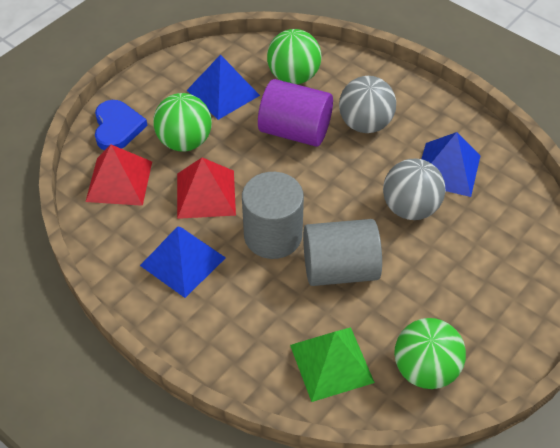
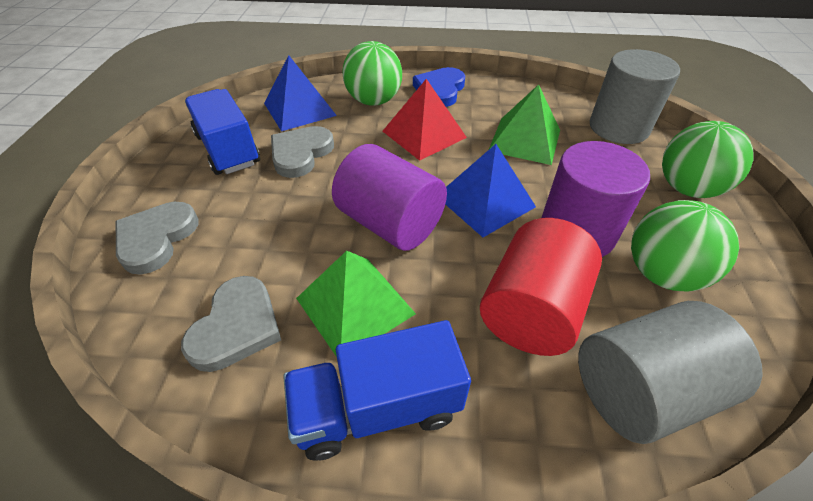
blue pyramid: [140,226,226,298] [187,54,260,120] [421,132,481,197] = 3 -> [264,55,337,131] [445,144,536,237] = 2
blue truck: none = 0 -> [185,89,260,175] [283,320,471,461] = 2
green pyramid: [290,327,375,402] = 1 -> [296,251,416,357] [489,84,560,165] = 2
grey ball: [339,76,396,133] [383,159,445,220] = 2 -> none = 0
grey heart: none = 0 -> [116,202,198,275] [181,276,281,372] [271,126,334,178] = 3
purple cylinder: [258,79,333,147] = 1 -> [332,144,447,251] [541,141,650,257] = 2
red cylinder: none = 0 -> [480,218,602,356] = 1
red pyramid: [85,145,152,206] [177,157,236,219] = 2 -> [383,79,467,161] = 1

